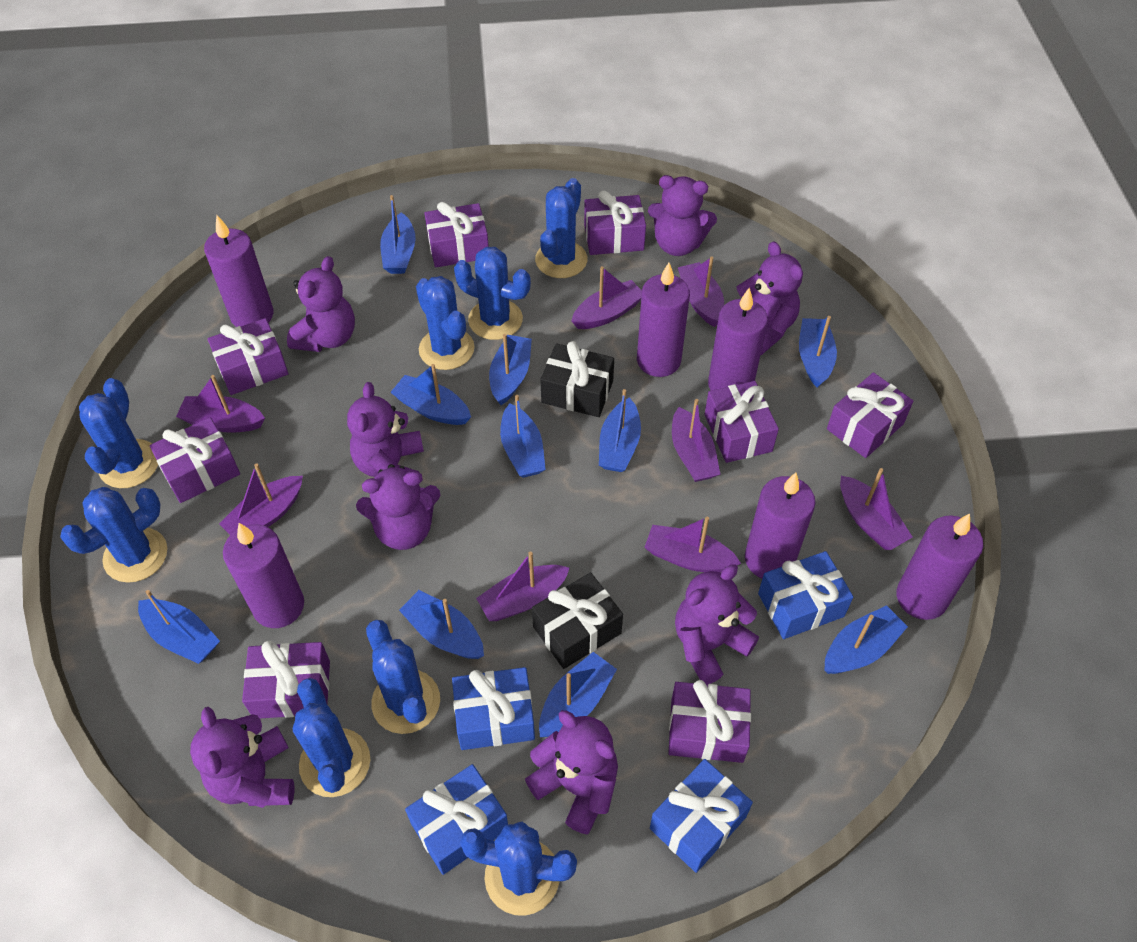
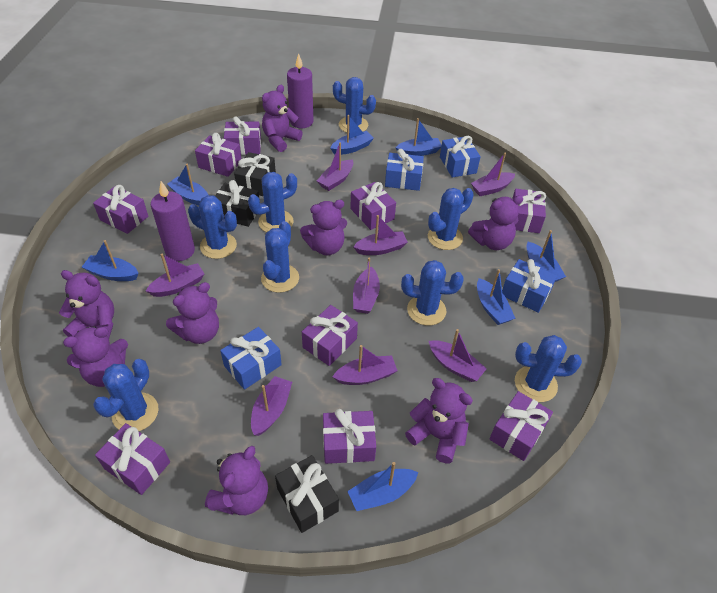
black gift: [532,572,623,669] [540,341,614,417] = 2 -> [215,180,260,227] [234,152,276,196] [275,455,339,533] = 3
blue boat: [138,590,220,664] [380,195,416,274] [391,364,471,425] [399,590,484,659] [489,334,532,405] [500,395,546,478] [539,652,617,737] [599,389,641,472] [799,316,837,388] [824,605,908,674] = 10 -> [82,240,139,281] [167,164,208,205] [330,115,374,155] [347,462,418,511] [395,118,442,156] [477,269,515,325] [526,230,566,282] = 7
purple candle: [204,215,273,327] [223,523,304,628] [637,263,690,377] [708,287,768,391] [745,473,816,579] [896,513,983,620] = 6 -> [151,181,195,261] [287,53,313,128] = 2
purple gift: [150,417,240,503] [208,318,288,395] [242,641,330,718] [424,202,489,267] [584,191,646,255] [668,680,751,763] [705,381,779,463] [827,372,913,458] = 8 -> [93,185,148,234] [95,423,170,495] [195,133,241,177] [224,116,261,155] [302,305,358,366] [323,409,376,464] [350,182,396,230] [489,391,553,461] [512,189,546,233] = 9

